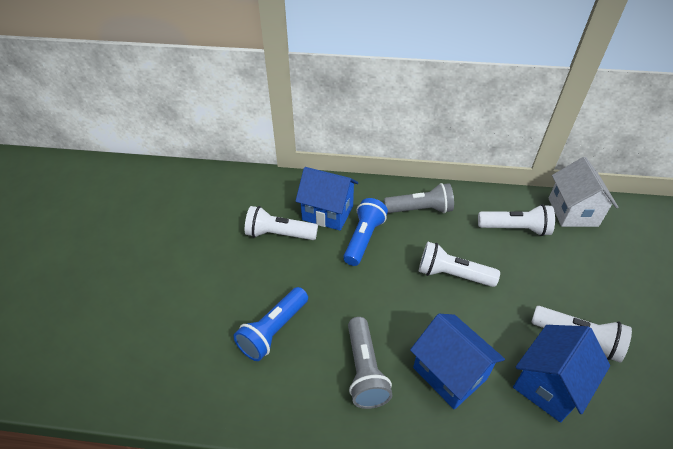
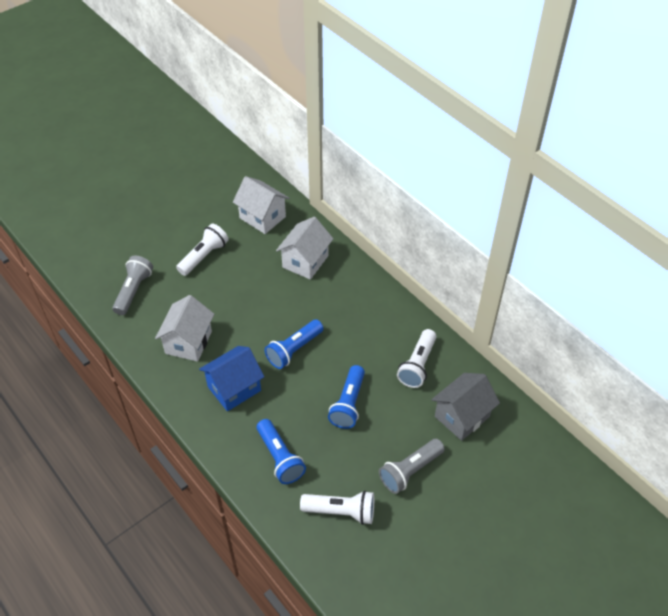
blue flashlight: [234,287,308,361] [343,198,388,266] = 2 -> [257,419,306,484] [265,320,323,369] [328,365,365,429] = 3
blue house: [295,167,358,231] [410,314,505,410] [513,325,610,422] = 3 -> [199,346,265,411] = 1
grey house: none = 0 -> [431,373,500,441] = 1
white flashlight: [245,206,318,240] [419,242,500,287] [478,204,555,236] [531,306,632,363] = 4 -> [176,223,229,276] [300,491,374,525] [397,329,436,388] = 3
white house: [549,157,618,227] = 1 -> [155,295,214,362] [233,176,289,234] [276,217,333,280] = 3

